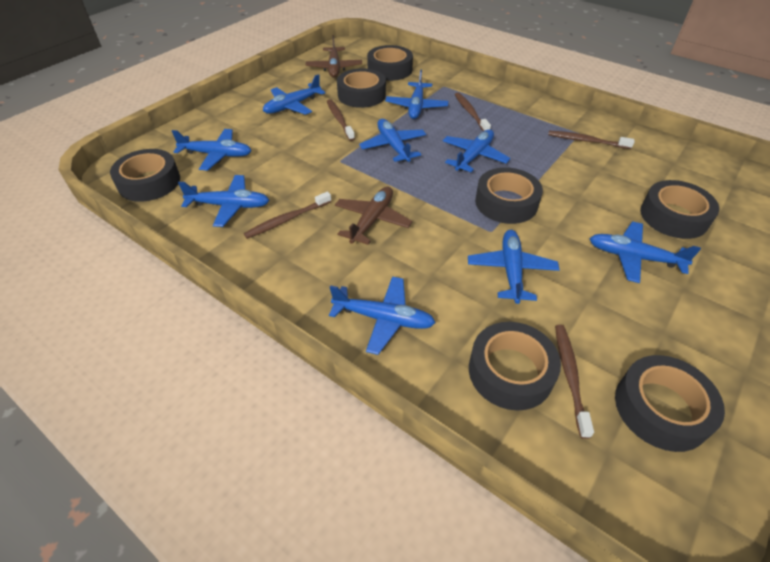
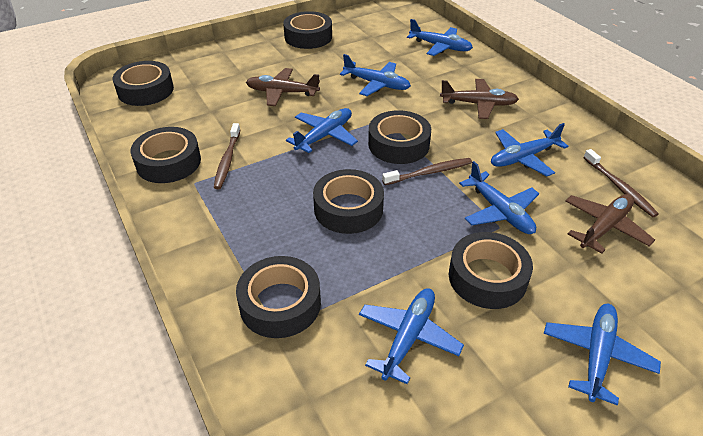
blue plane: [172,129,252,171] [178,175,269,227] [263,74,326,115] [329,276,436,355] [359,119,426,162] [385,70,448,119] [443,129,510,172] [468,230,560,304] [589,222,701,283] = 9 -> [286,108,358,153] [340,54,411,96] [359,288,464,384] [407,19,473,56] [459,161,540,234] [491,123,569,176] [543,304,661,406] = 7
brown plane: [306,35,362,78] [335,187,412,245] = 2 -> [246,68,320,106] [440,79,519,119] [565,194,655,254] = 3
brown toothbrush: [244,191,332,239] [327,99,355,141] [455,93,491,131] [548,131,635,149] [555,325,594,439] = 5 -> [214,123,240,189] [382,158,472,185] [583,149,659,217] = 3

